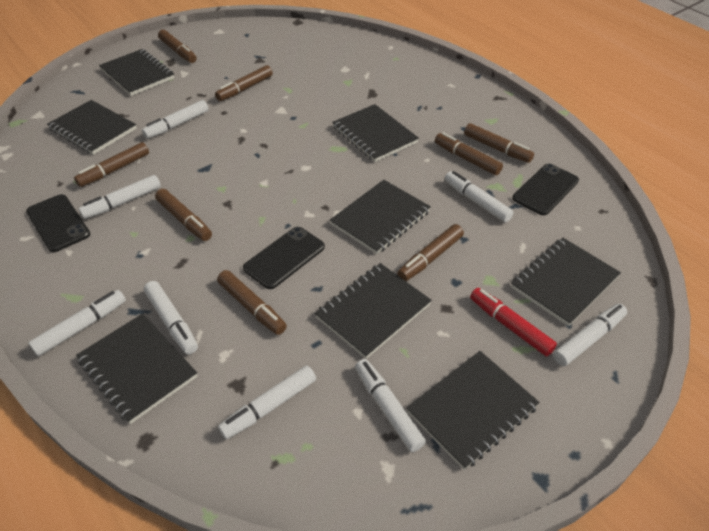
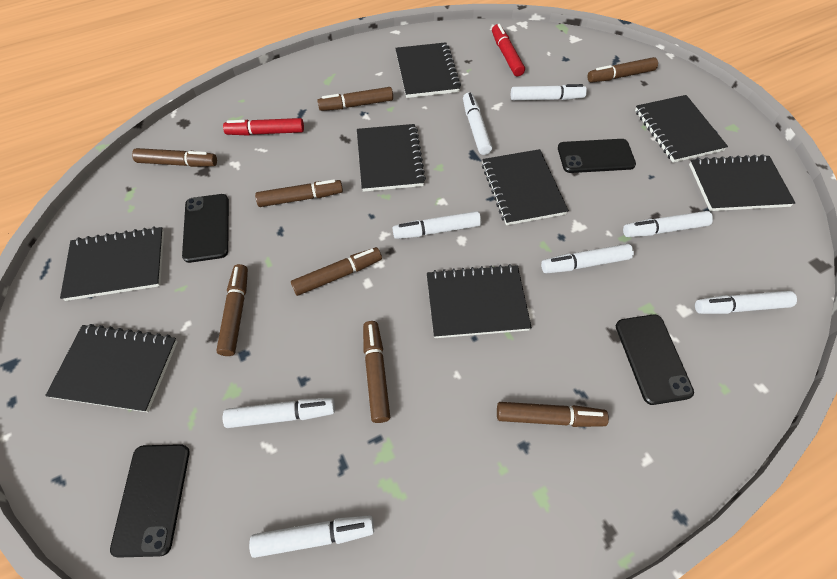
black phone: [26,194,90,252] [243,227,325,289] [512,164,579,215] = 3 -> [110,444,190,558] [182,194,229,263] [558,139,636,173] [616,315,694,405] = 4
red marker: [470,288,557,356] = 1 -> [223,118,304,136] [492,24,525,76] = 2

